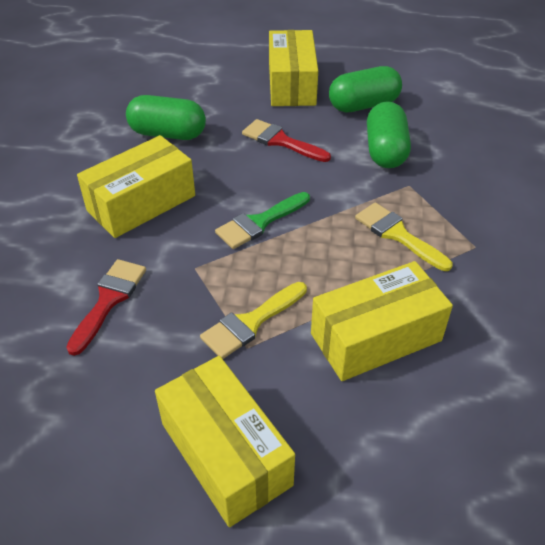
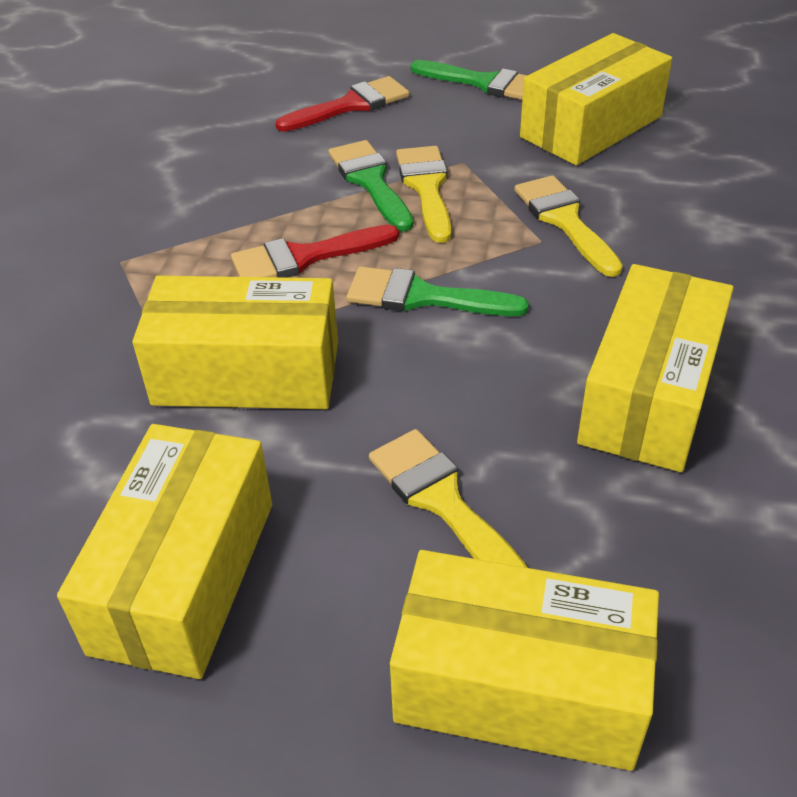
green brush: [215,192,310,249] = 1 -> [329,140,414,232] [347,266,529,316] [411,60,528,100] = 3
green capsule: [126,95,206,140] [329,66,402,112] [367,101,411,168] = 3 -> none = 0
yellow box: [77,135,195,238] [155,356,295,527] [269,30,318,106] [311,261,453,381] = 4 -> [57,424,272,679] [132,276,338,409] [390,550,659,771] [520,33,672,166] [577,264,734,472] = 5
yellow brush: [200,282,307,359] [355,202,453,271] = 2 -> [369,429,528,568] [396,146,451,243] [514,175,623,277] = 3

